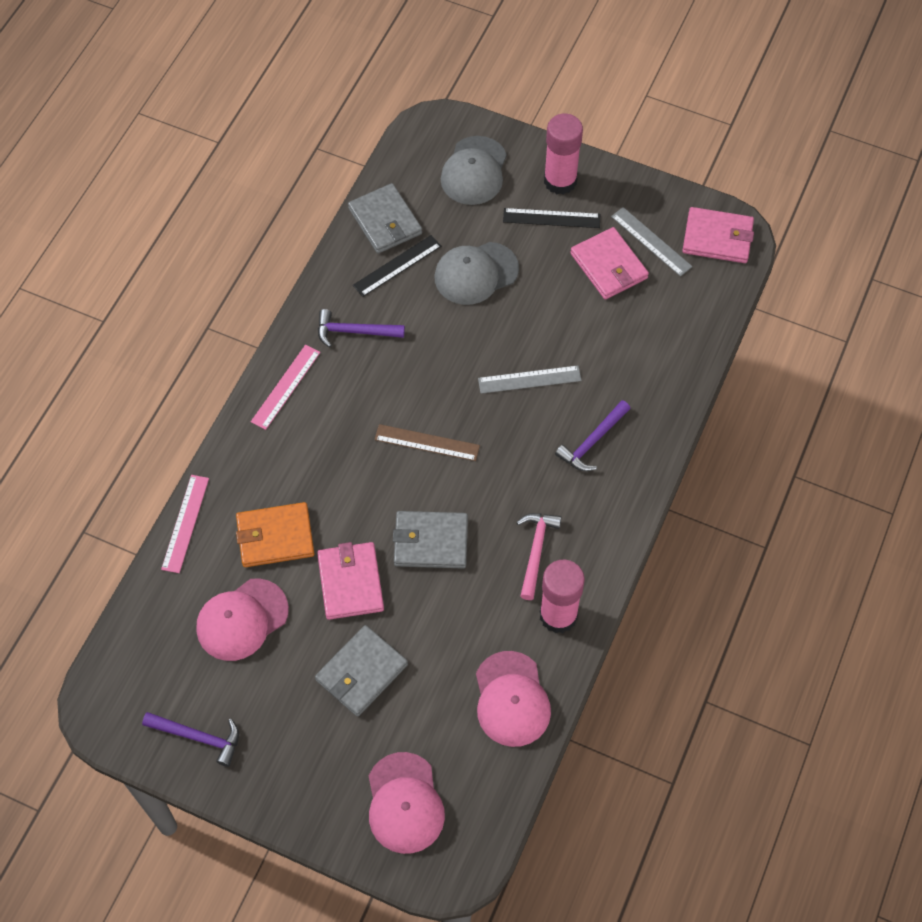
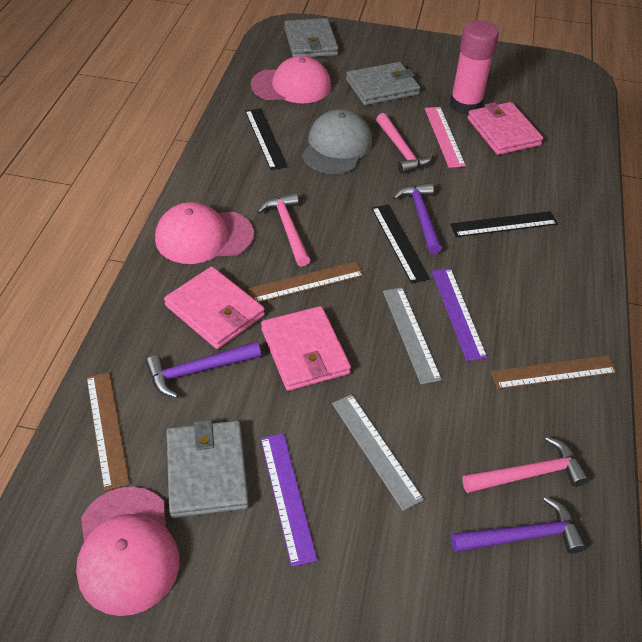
black ruler: [353,235,441,297] [503,208,600,228] = 2 -> [245,108,288,170] [372,204,430,284] [450,211,558,237] = 3
brown ruler: [374,424,480,461] = 1 -> [86,372,130,491] [248,262,364,303] [490,355,617,389] = 3
grey cap: [434,242,519,305] [441,136,507,205] = 2 -> [302,109,372,174] = 1
orange wallet: [236,502,314,567] = 1 -> none = 0
pink glue stick: [540,560,585,633] [544,114,583,195] = 2 -> [450,20,499,115] = 1
pink hammer: [517,513,562,600] = 1 -> [257,192,310,267] [376,113,433,174] [462,436,589,493] = 3
pink ruler: [161,475,209,573] [251,345,320,430] = 2 -> [425,107,466,168] = 1
purple ruler: none = 0 -> [261,433,317,567] [432,268,487,361] = 2

